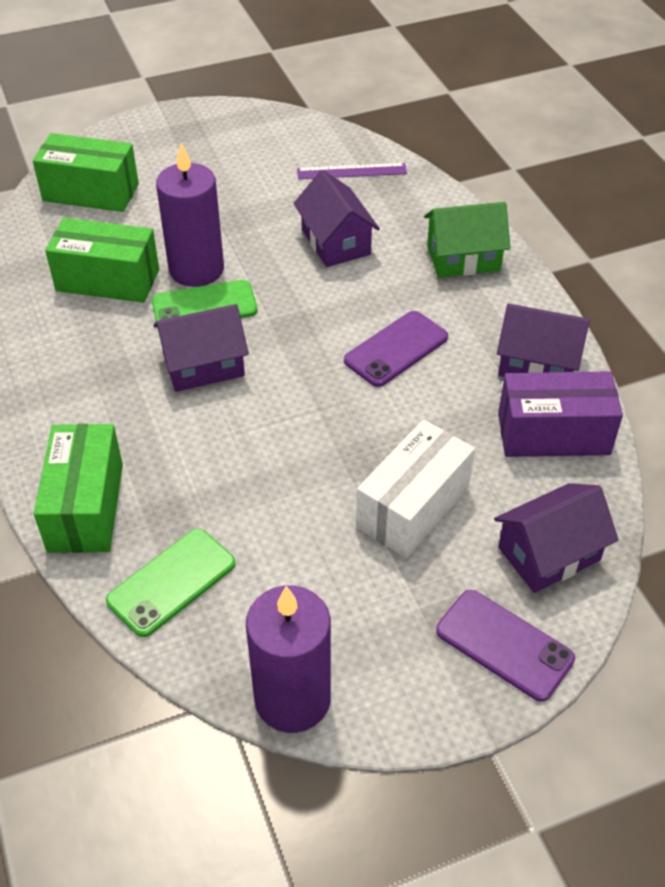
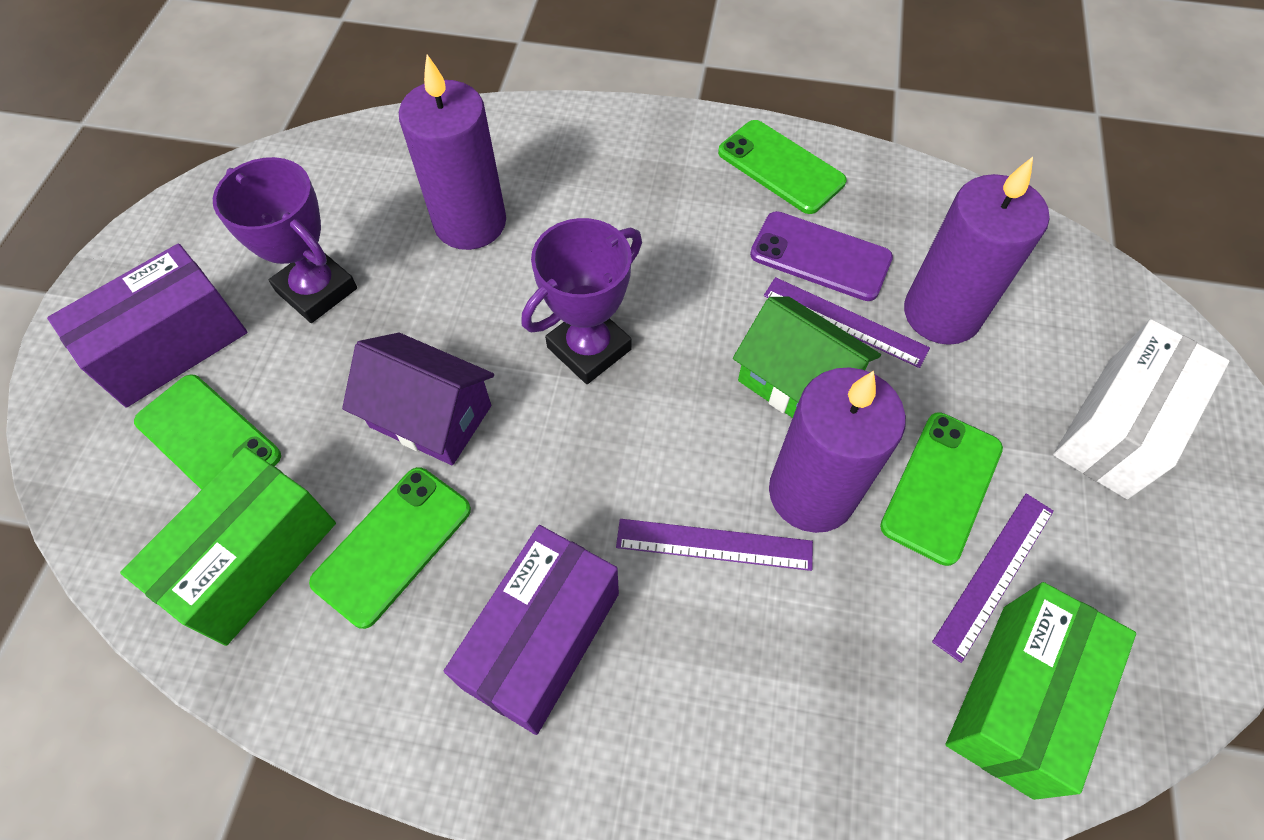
green box: [33,133,139,212] [34,424,123,553] [45,218,159,303] = 3 -> [120,447,336,646] [946,582,1136,800] = 2
green phone: [106,529,235,637] [152,280,258,321] = 2 -> [134,375,281,490] [309,467,471,629] [718,120,847,214] [880,412,1003,566] = 4
purple box: [498,371,623,457] = 1 -> [47,244,247,407] [444,525,619,735] = 2
purple candle: [156,143,224,287] [246,586,331,733] = 2 -> [399,55,506,250] [769,367,906,533] [904,157,1049,345] = 3
purple house: [154,304,249,392] [293,170,380,267] [494,483,618,593] [497,303,590,377] = 4 -> [342,333,494,465] = 1
purple phone: [344,311,448,387] [436,590,575,702] = 2 -> [750,211,893,301] = 1
purple ruler: [297,163,407,179] = 1 -> [616,519,813,571] [764,277,930,368] [932,493,1054,663] = 3
purple trophy: none = 0 -> [213,157,357,323] [522,218,642,384] = 2

